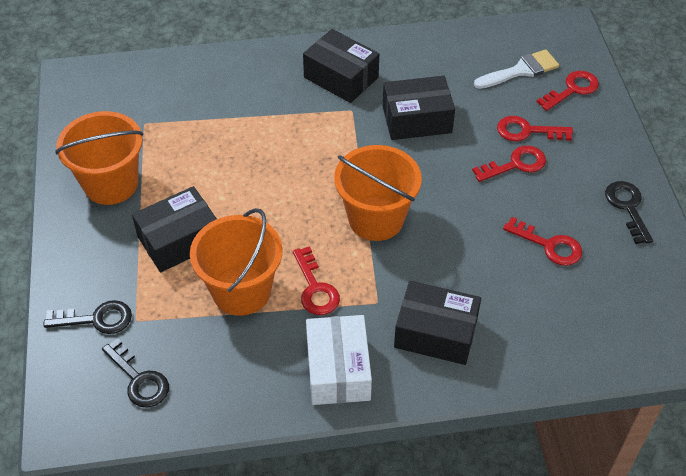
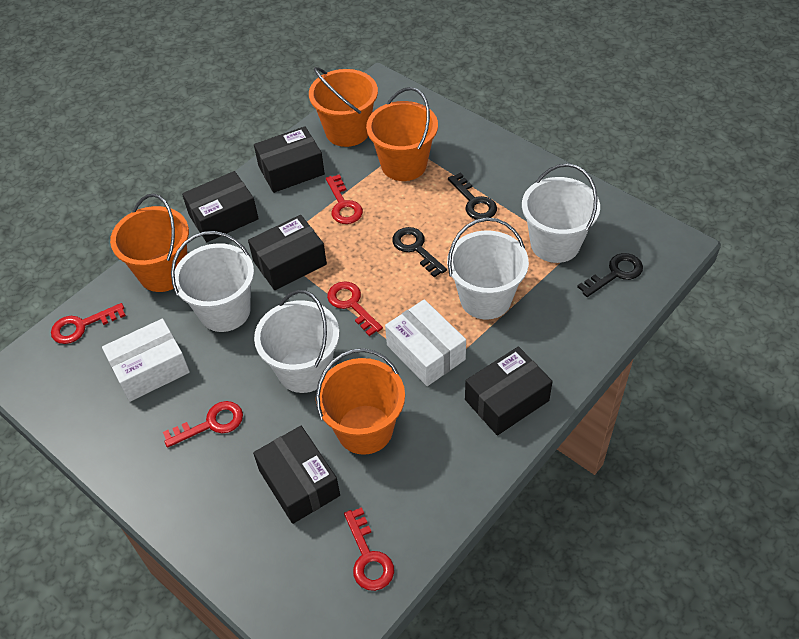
black box: [132,186,217,272] [303,29,379,103] [383,76,455,140] [394,281,481,365] = 4 -> [182,171,259,242] [248,215,327,290] [253,426,340,524] [254,126,325,193] [465,347,553,436] = 5
orange bucket: [55,111,144,205] [190,208,283,316] [334,145,422,241] = 3 -> [110,194,189,292] [309,67,378,147] [316,348,405,455] [366,87,438,181] = 4
white box: [306,315,372,405] = 1 -> [102,319,190,402] [385,299,466,386] = 2
white brush: [474,49,559,89] = 1 -> none = 0
white bucket: none = 0 -> [171,231,254,332] [254,290,339,393] [447,218,529,320] [522,163,600,263] = 4

